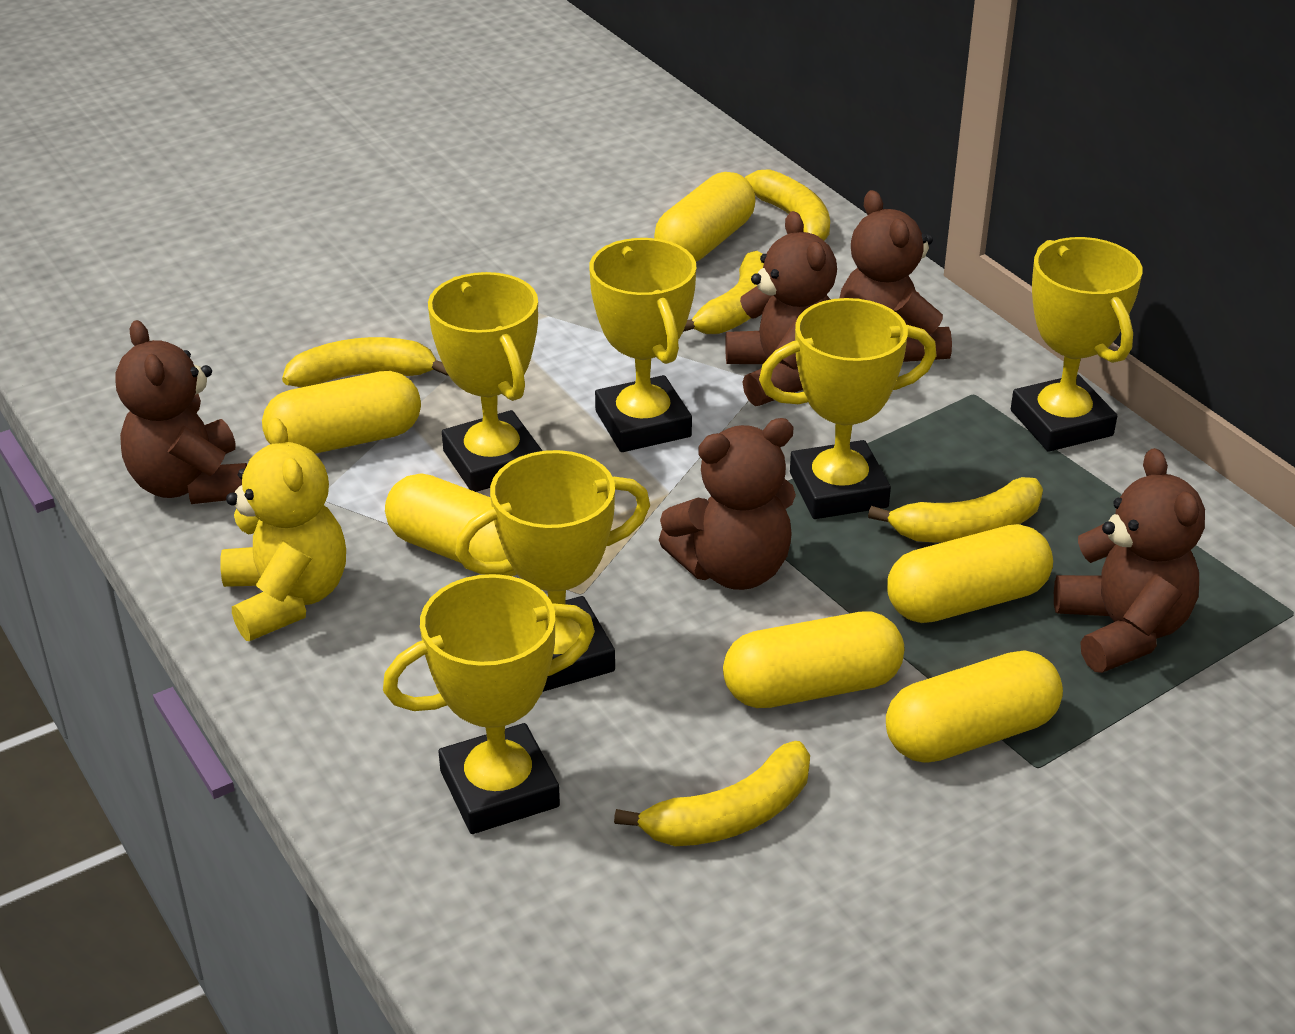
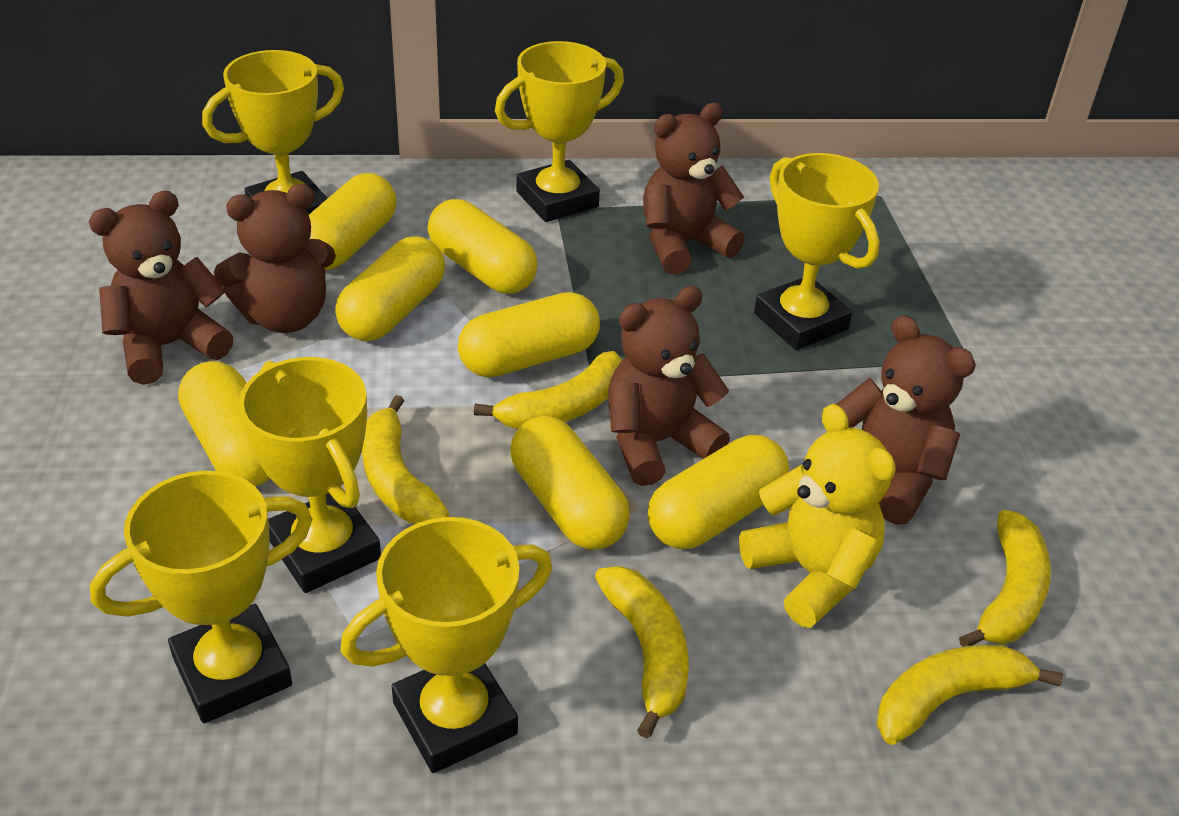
yellow capsule: [262,371,421,454] [385,473,517,576] [654,172,756,262] [723,611,904,708] [886,650,1063,763] [887,524,1053,623] = 6 -> [178,361,270,486] [309,173,397,270] [335,236,445,341] [428,199,538,294] [458,292,600,378] [511,416,630,550] [648,435,789,549] = 7

